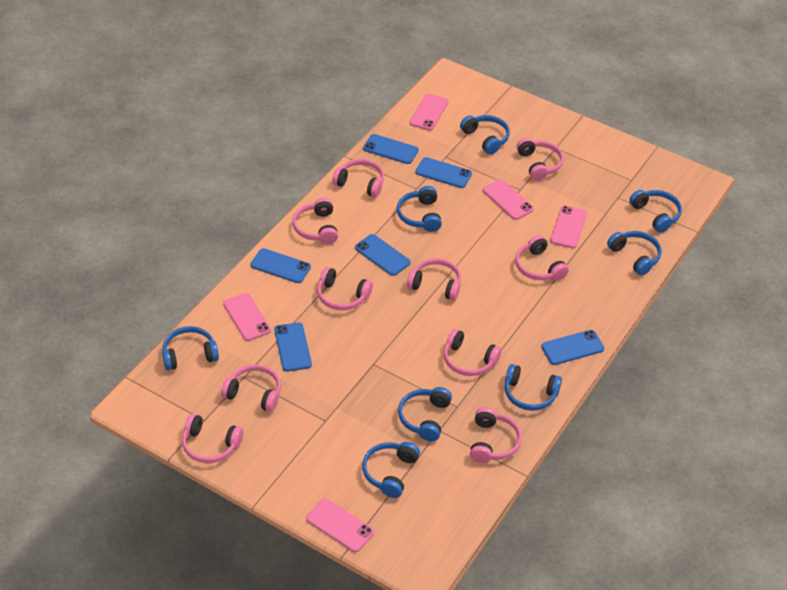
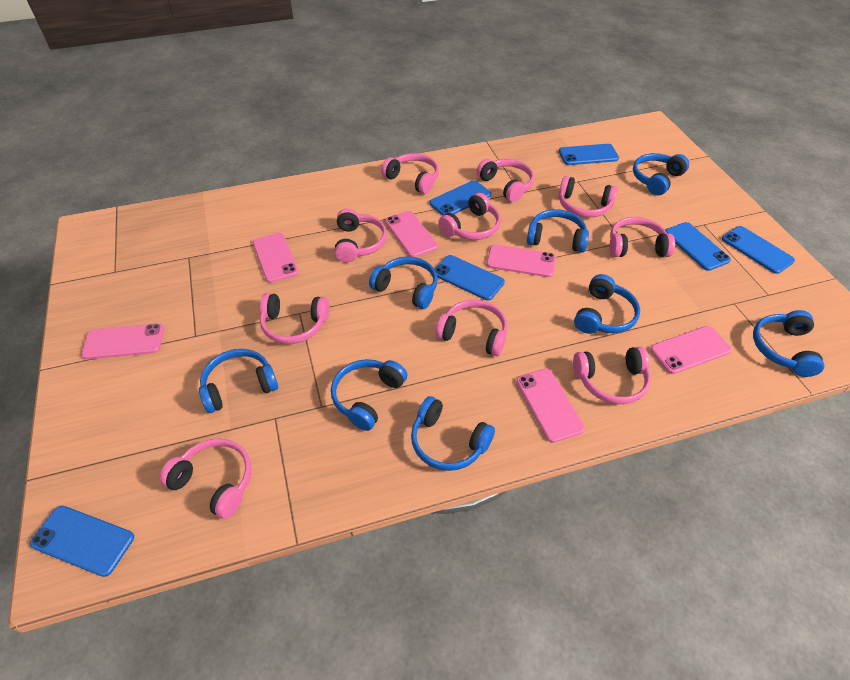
pink phone: [223,293,271,341] [306,499,374,552] [409,94,449,131] [483,179,534,220] [550,206,587,248] = 5 -> [81,323,164,359] [252,233,299,283] [385,211,438,257] [487,244,556,277] [516,369,585,443] [650,326,732,374] = 6

